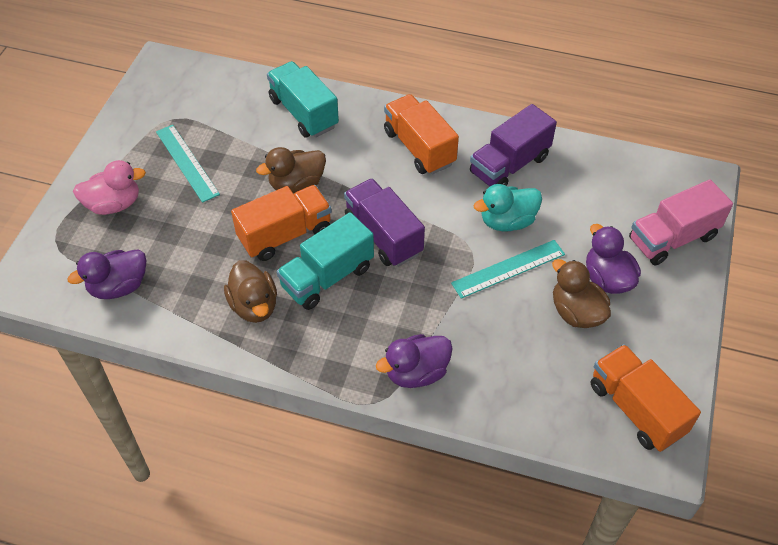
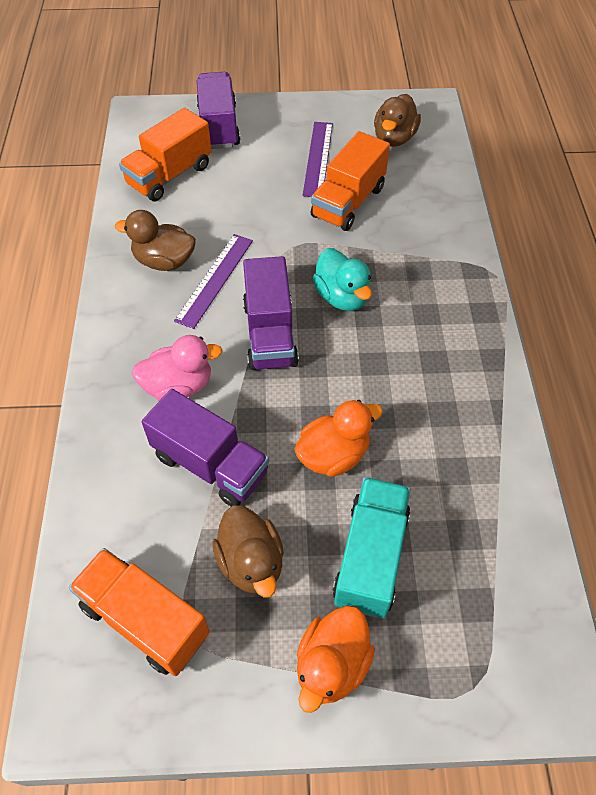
orange duck: none = 0 -> [294,400,383,477] [297,605,375,713] = 2
pink truck: [629,179,733,265] = 1 -> none = 0
purple duck: [68,249,146,299] [376,334,453,388] [586,224,641,294] = 3 -> none = 0
purple ruler: none = 0 -> [174,234,253,329] [303,122,333,197] = 2
purple truck: [344,178,425,267] [470,104,557,186] = 2 -> [142,389,269,506] [196,72,240,149] [243,256,299,370] = 3
turquoise ruler: [156,125,220,203] [451,240,565,299] = 2 -> none = 0
turquoise truck: [267,61,339,138] [277,212,374,310] = 2 -> [333,477,411,618] = 1

